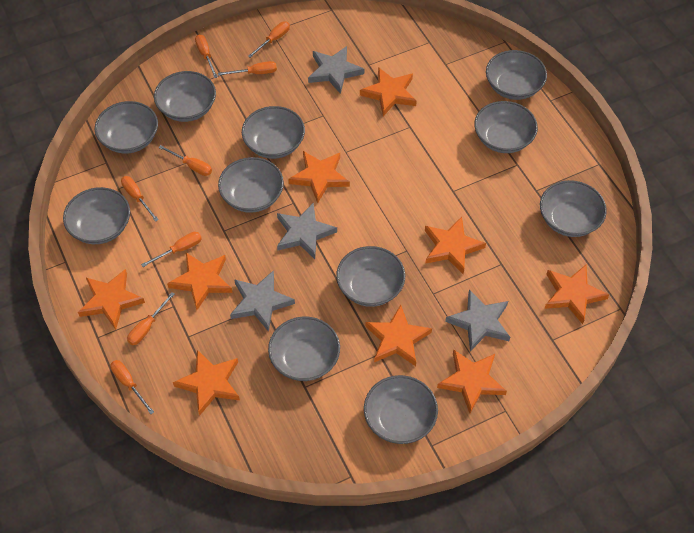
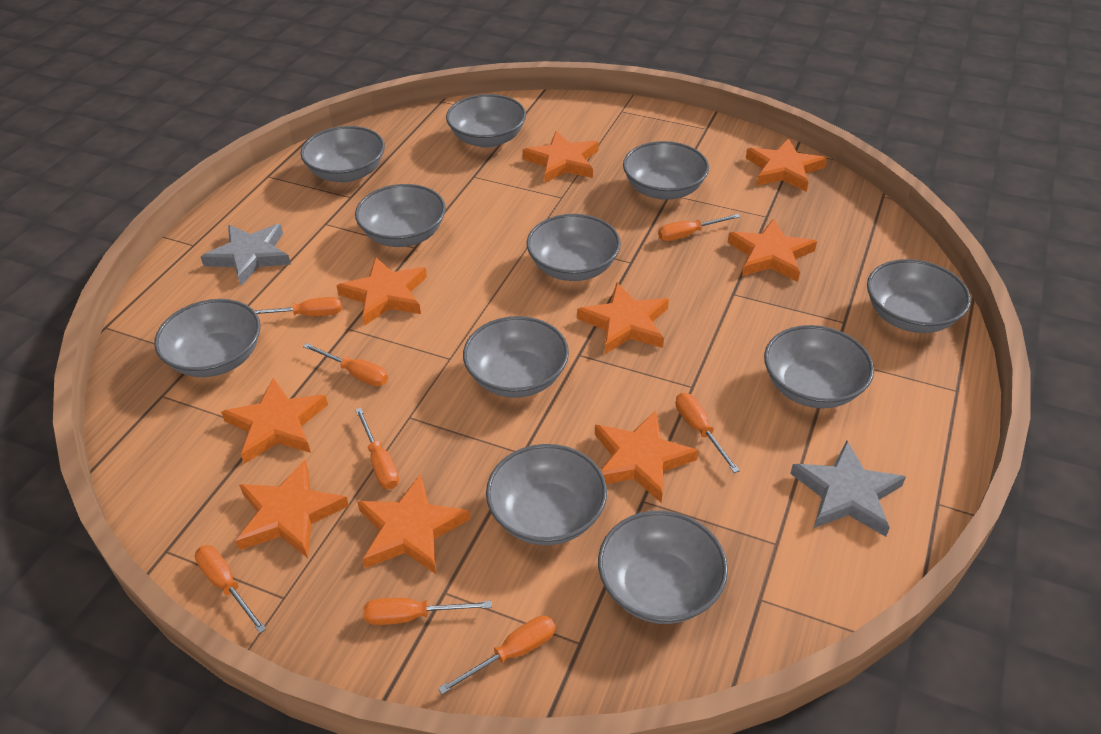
grey star: [230,270,295,332] [277,202,337,259] [308,46,364,94] [445,289,510,352] = 4 -> [201,224,291,285] [790,441,906,537] = 2

